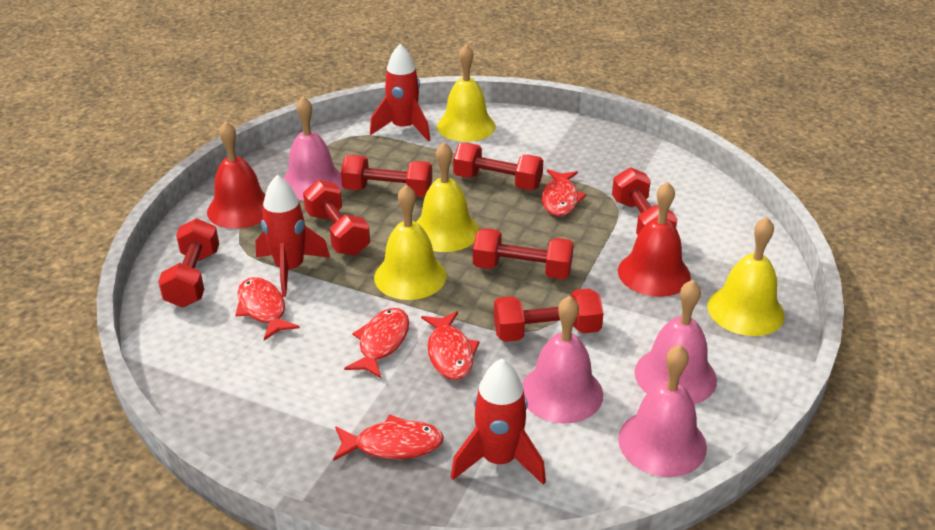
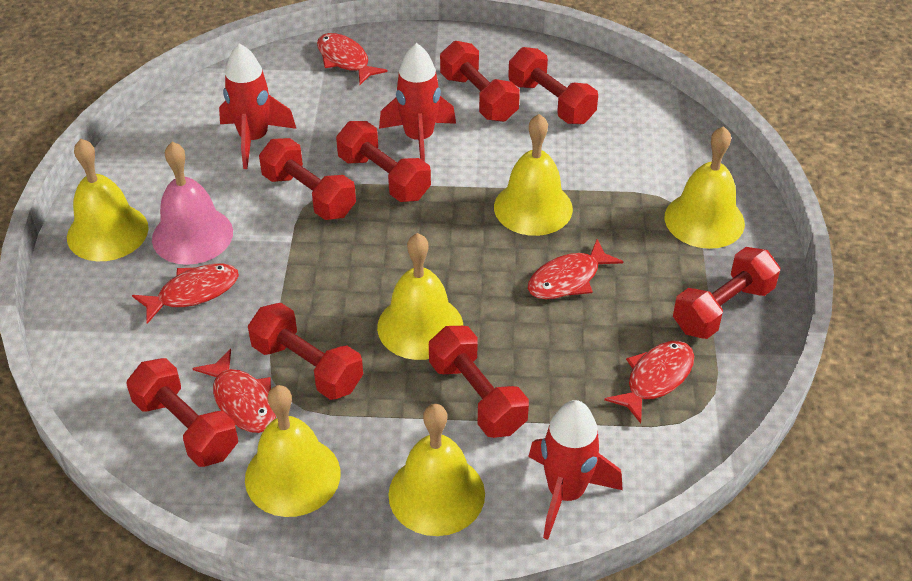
pink bell: [283,96,343,201] [522,296,603,424] [618,345,707,477] [634,280,717,404] = 4 -> [152,142,233,265] = 1
red bell: [207,121,265,229] [618,182,691,297] = 2 -> none = 0
red dumbbell: [158,218,219,308] [303,180,370,256] [341,155,432,197] [453,143,543,190] [473,228,574,279] [494,288,603,342] [612,167,677,235] = 7 -> [127,358,238,467] [248,303,363,400] [259,138,356,220] [336,121,431,202] [429,326,529,438] [440,41,520,122] [508,47,598,124] [673,247,780,339] = 8
yellow bell: [374,185,447,300] [416,142,479,252] [437,44,496,142] [708,217,785,336] = 4 -> [67,139,149,261] [245,385,341,517] [377,233,463,360] [388,404,485,536] [494,114,573,236] [665,126,745,249] = 6

